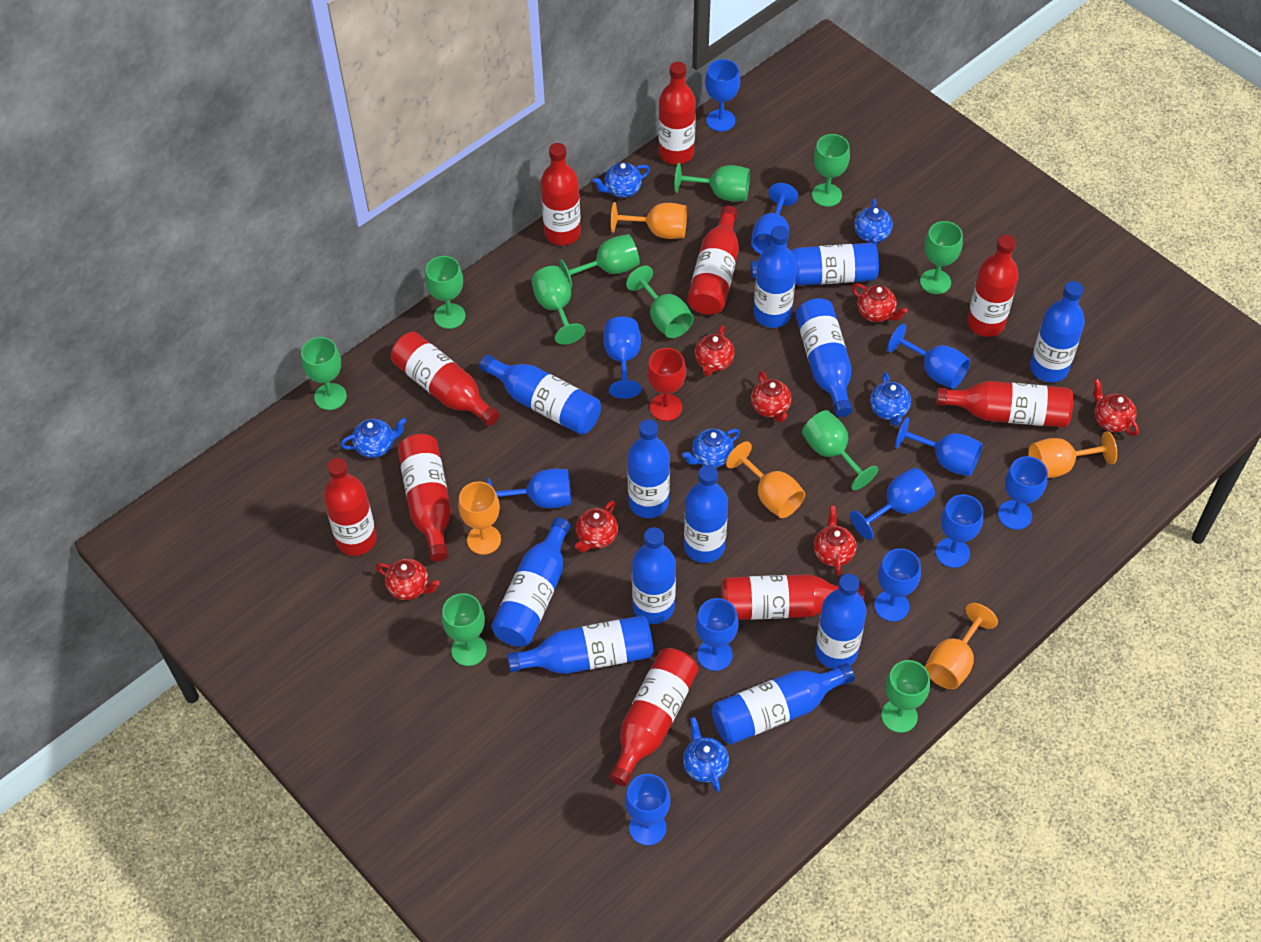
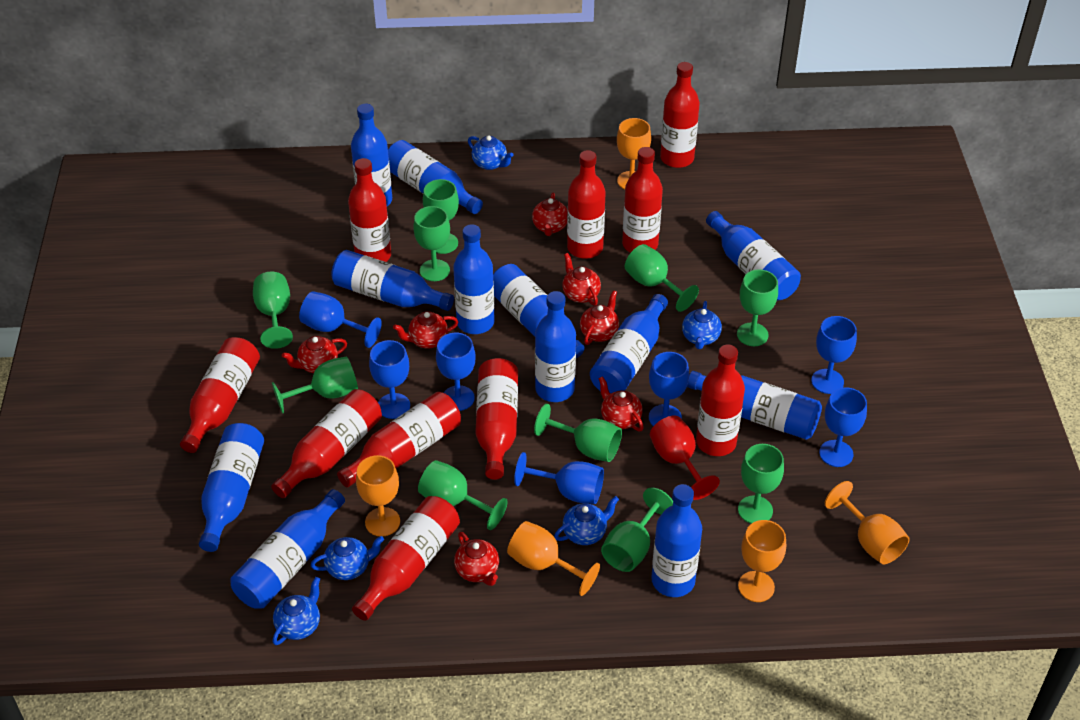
blue goblet: [487,469,571,509] [603,317,641,399] [625,774,671,846] [696,598,739,671] [705,59,740,131] [751,183,798,254] [850,468,935,540] [874,548,921,622] [887,324,970,389] [895,417,983,476] [936,495,984,568] [998,456,1048,530] = 12 -> [299,291,382,348] [369,340,410,419] [436,333,476,411] [514,452,604,504] [649,352,689,426] [811,316,857,394] [819,387,867,467] = 7
blue teapot: [340,418,407,458] [593,162,650,198] [682,429,740,468] [683,717,729,792] [854,199,893,246] [870,372,911,426] = 6 -> [273,577,320,645] [311,536,384,580] [468,135,514,170] [554,496,619,545] [682,301,722,349] = 5
green goblet: [301,337,347,410] [425,256,465,329] [442,593,487,666] [531,266,585,345] [559,234,640,289] [626,265,693,338] [674,163,750,201] [802,410,879,490] [812,134,850,207] [881,660,930,733] [920,221,963,294] = 11 -> [253,272,293,349] [272,356,358,414] [413,206,450,281] [418,460,508,530] [423,179,459,254] [534,404,622,462] [601,488,673,572] [625,244,699,312] [737,269,778,346] [738,444,784,524] = 10

